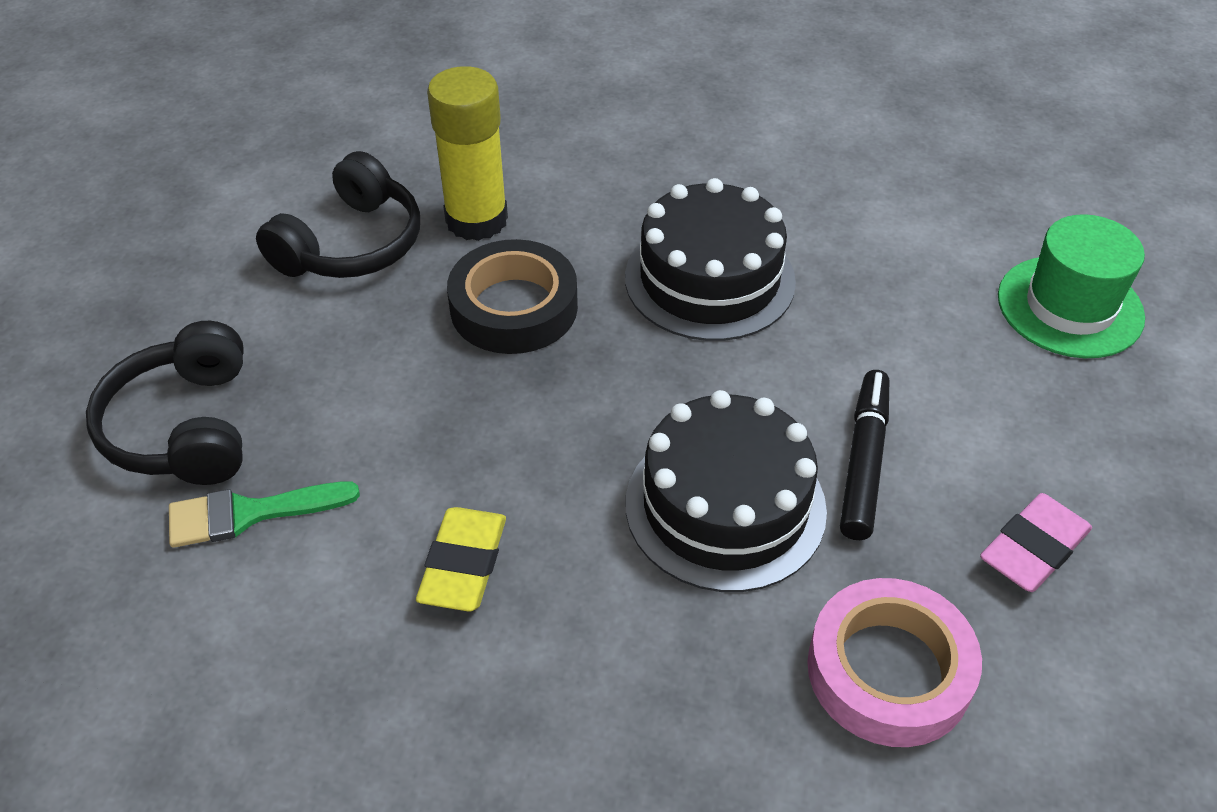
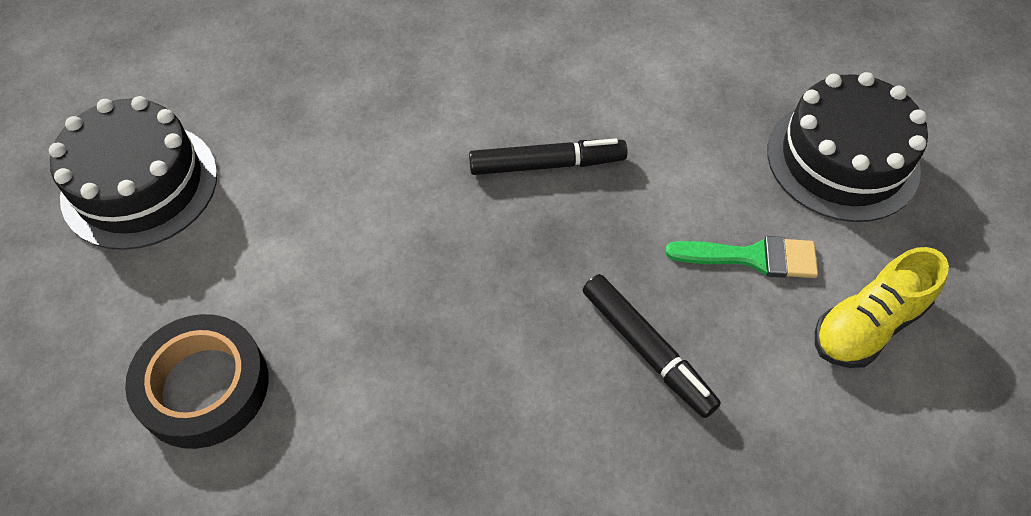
black headphones: [86,321,244,485] [256,151,420,278] = 2 -> none = 0
black marker: [840,370,889,540] = 1 -> [469,138,628,175] [583,274,721,418] = 2
green hat: [998,214,1145,358] = 1 -> none = 0
pink eraser: [980,493,1092,592] = 1 -> none = 0
pink tape: [807,578,982,747] = 1 -> none = 0
yellow eraser: [416,507,506,612] = 1 -> none = 0
yellow glue stick: [427,66,508,241] = 1 -> none = 0
yellow shoe: none = 0 -> [815,247,949,368] = 1

